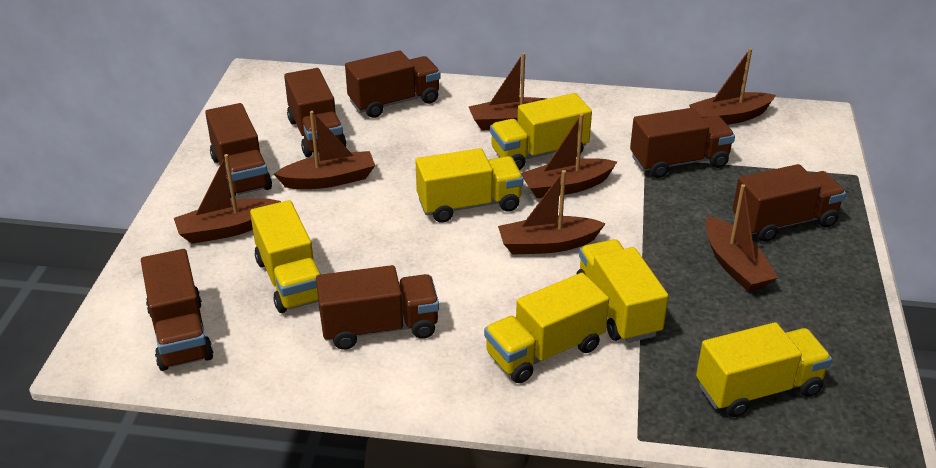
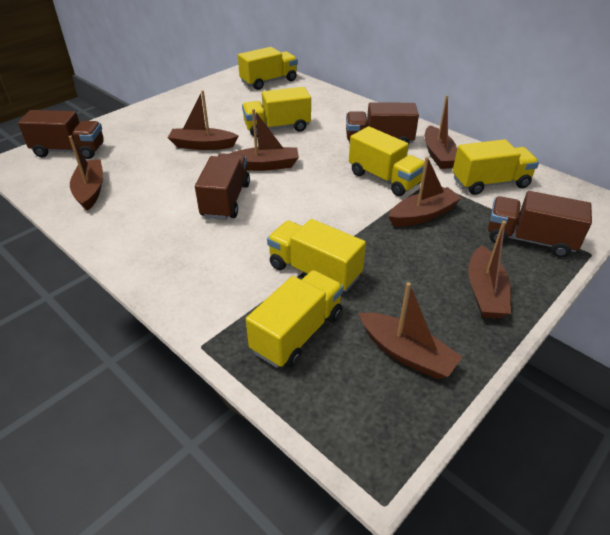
brown truck: [141,249,213,371] [205,103,272,198] [284,68,346,157] [316,265,439,350] [345,50,441,118] [630,108,735,178] [732,164,846,242] = 7 -> [18,110,104,159] [195,153,250,220] [346,102,419,144] [488,191,592,258] = 4

